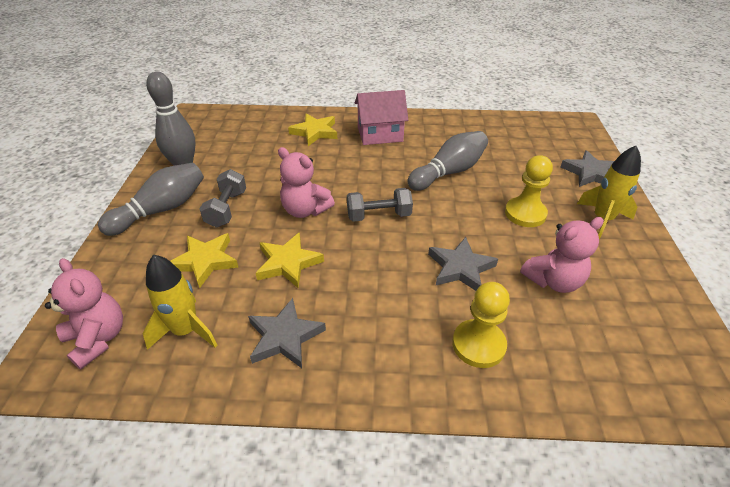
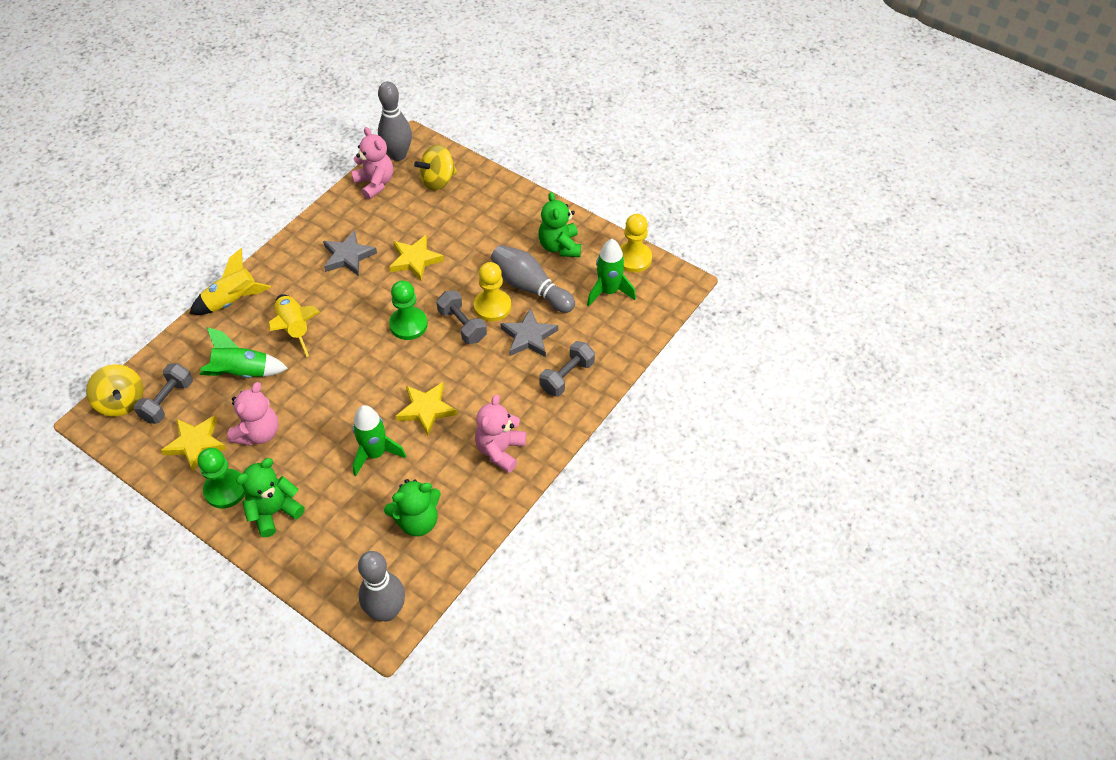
green pawn: none = 0 -> [198,448,246,509] [389,280,428,340] = 2
green rocket: none = 0 -> [200,327,288,378] [353,405,406,476] [587,239,636,306] = 3
green teddy bear: none = 0 -> [236,458,305,537] [384,479,441,536] [539,192,581,257] = 3
grey dumbbell: [200,169,246,228] [347,188,413,222] = 2 -> [134,364,193,424] [436,291,487,344] [539,341,595,396] = 3
grey star: [248,298,326,368] [428,237,498,291] [561,150,614,187] = 3 -> [323,230,377,276] [500,308,558,357] = 2
pink house: [355,90,408,145] = 1 -> none = 0
yellow spinning top: none = 0 -> [86,364,144,417] [414,145,457,191] = 2

